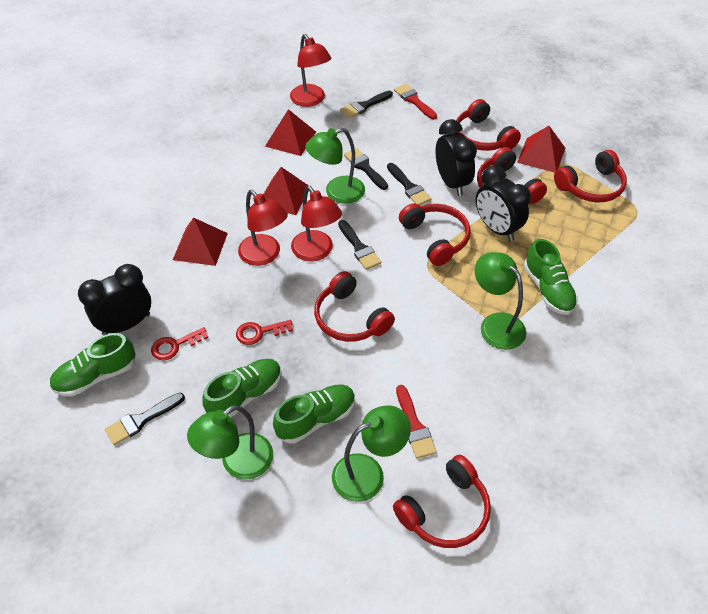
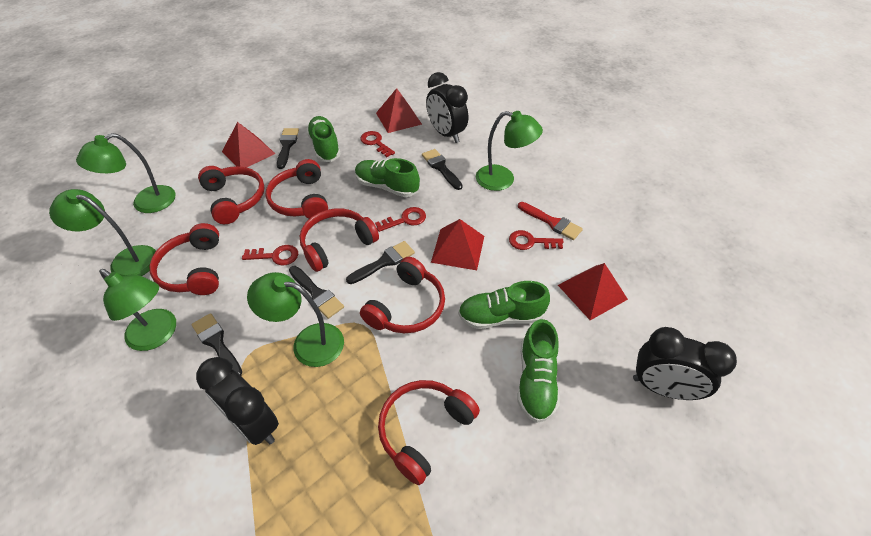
green lamp: [187,405,273,479] [305,128,365,204] [332,405,411,502] [475,252,526,350] = 4 -> [49,189,156,277] [76,133,176,213] [99,269,176,351] [247,272,344,367] [476,111,543,191] = 5
red brush: [394,84,437,119] [396,385,437,459] = 2 -> [518,202,583,240] = 1
red key: [151,327,208,360] [236,320,293,345] = 2 -> [242,245,298,266] [360,131,395,157] [375,207,426,232] [509,230,563,250] = 4
red lamp: [238,190,288,266] [290,34,331,107] [291,186,342,261] = 3 -> none = 0

